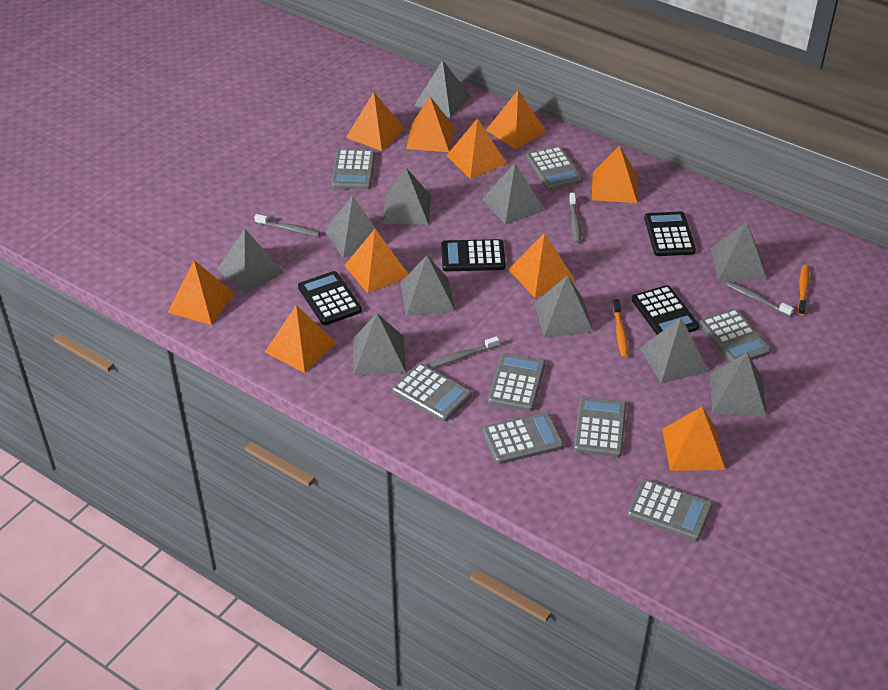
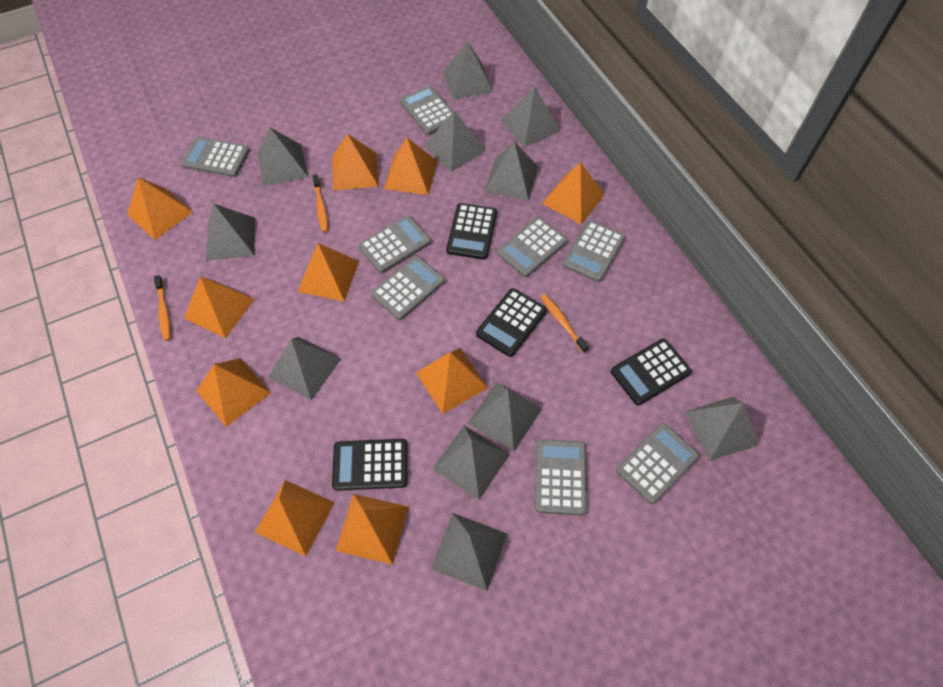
grey toothbrush: [254,214,320,237] [428,336,499,368] [569,193,581,243] [726,281,794,317] = 4 -> none = 0
orange toothbrush: [613,299,628,358] [798,265,809,315] = 2 -> [154,275,170,341] [312,174,328,232] [541,294,589,353] = 3

